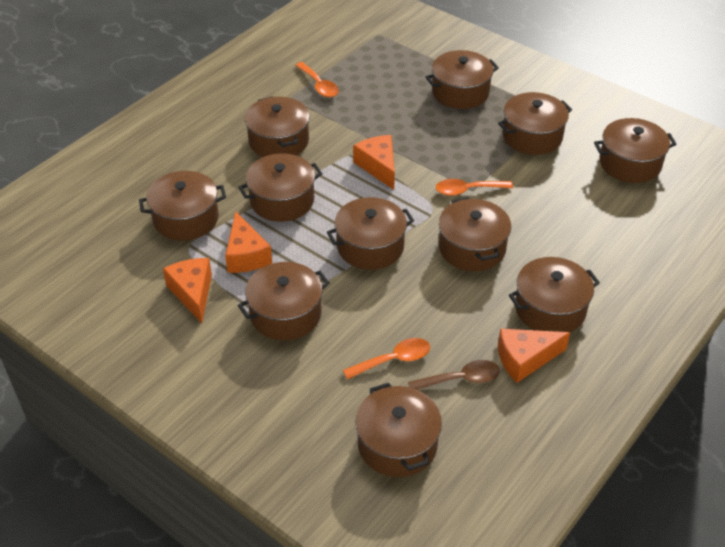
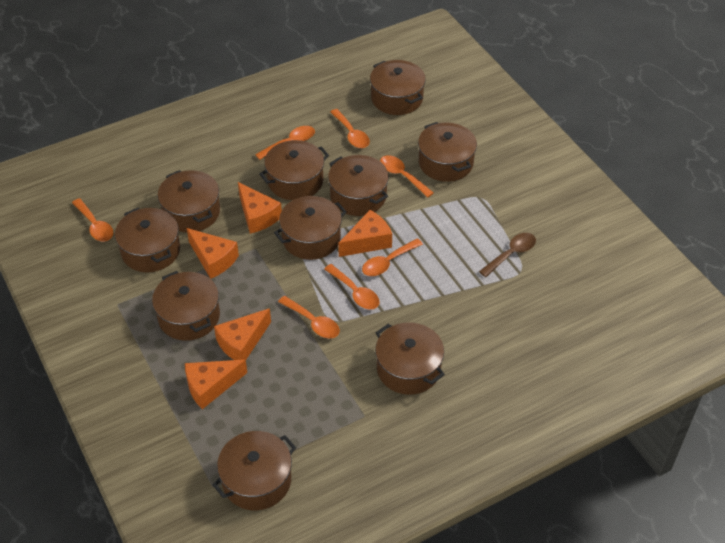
brown pot: [139,171,226,241] [238,262,330,340] [239,153,322,222] [245,96,310,157] [327,197,414,270] [355,383,442,477] [426,50,499,109] [439,197,511,271] [498,92,572,155] [509,257,600,332] [594,118,677,183] = 11 -> [115,208,180,272] [152,271,220,341] [158,170,220,233] [212,431,296,510] [259,140,329,200] [274,196,347,260] [328,155,389,216] [370,60,426,115] [375,322,445,395] [418,122,477,182] = 10
orange cheese: [163,258,212,323] [225,211,272,273] [353,135,395,190] [498,329,570,383] = 4 -> [185,360,247,409] [187,228,239,279] [214,308,271,360] [238,182,282,234] [338,210,392,257] = 5
orange spoon: [295,62,339,97] [343,338,430,380] [436,179,513,196] = 3 -> [72,198,114,241] [255,126,315,160] [278,296,340,339] [324,264,380,310] [330,109,370,148] [362,239,423,276] [380,155,434,198] = 7

